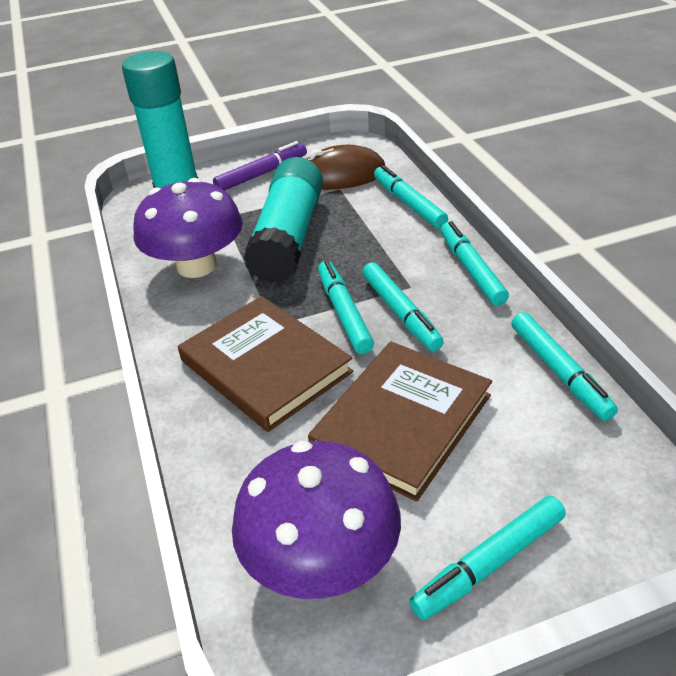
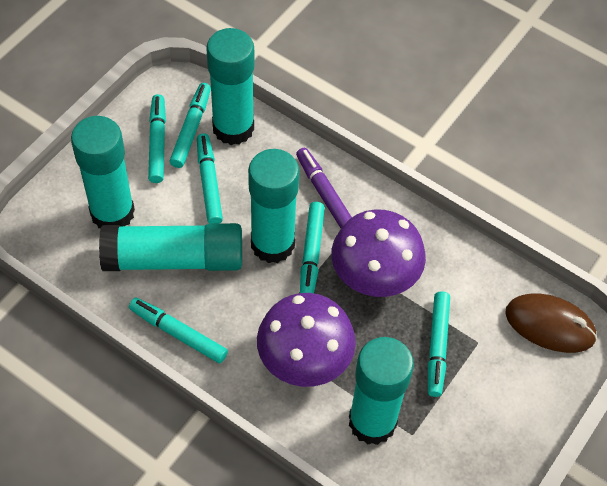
brown book: [178,296,353,432] [308,342,492,502] = 2 -> none = 0
turquoise glue stick: [122,51,198,188] [244,157,323,283] = 2 -> [71,116,135,228] [99,223,242,271] [206,28,255,145] [248,149,299,263] [349,337,414,445] = 5

